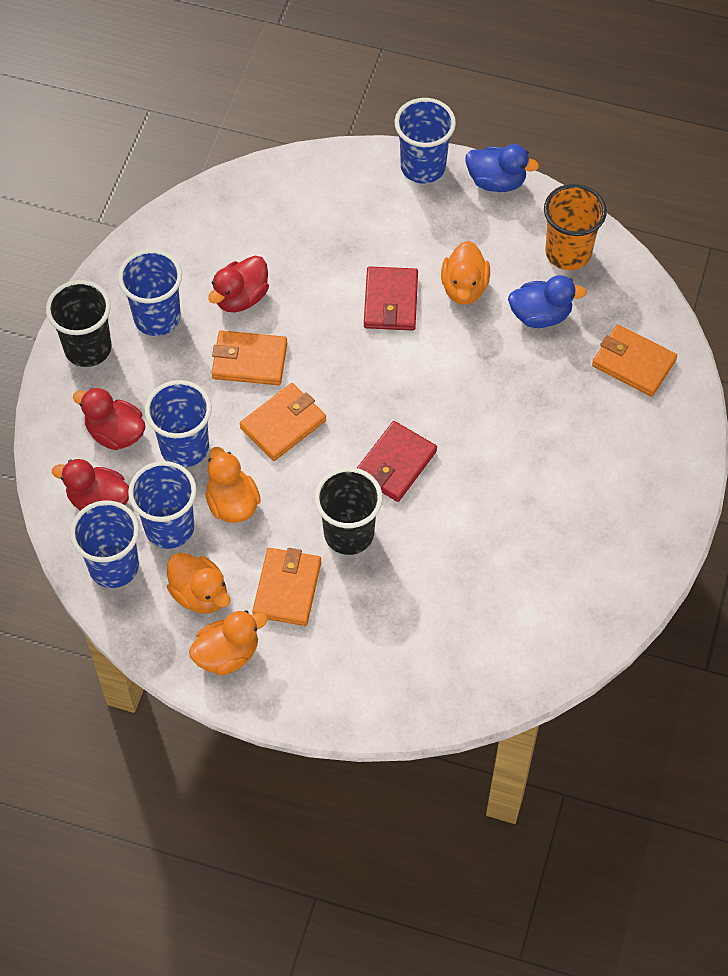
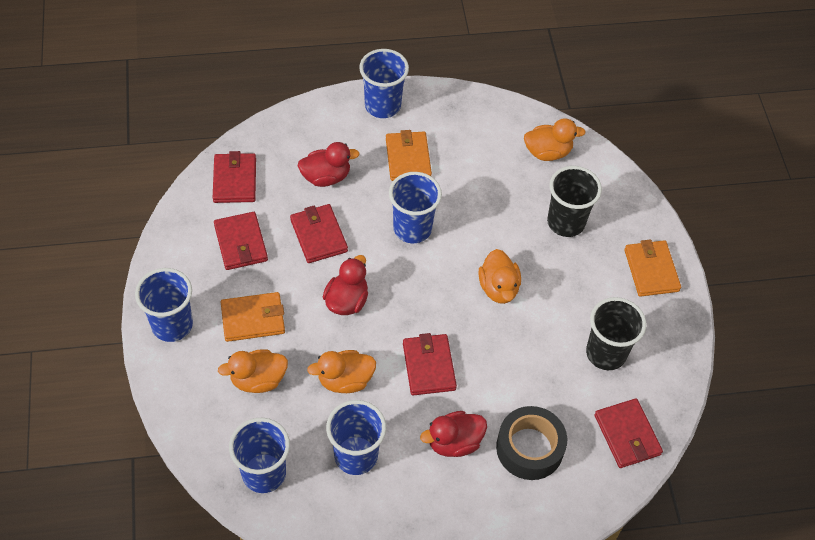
black tape: none = 0 -> [496,406,567,480] = 1
blue duck: [466,144,539,192] [508,275,587,328] = 2 -> none = 0
orange cup: [544,184,607,270] = 1 -> none = 0
orange wallet: [212,330,287,385] [240,383,326,461] [252,548,321,626] [592,324,677,397] = 4 -> [221,292,285,342] [386,130,432,181] [624,239,681,297] = 3
red wallet: [357,421,437,502] [364,266,418,330] = 2 -> [213,151,256,203] [214,212,268,270] [290,204,348,263] [403,333,457,395] [594,398,663,468] = 5

